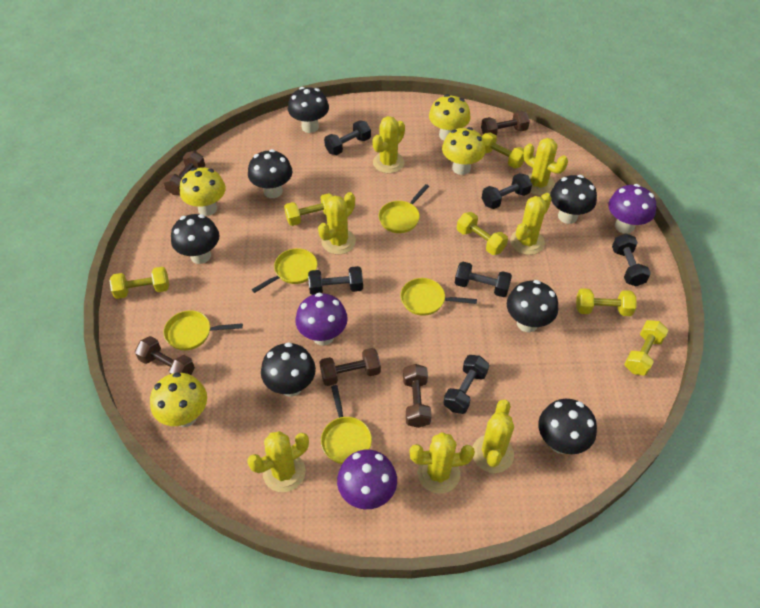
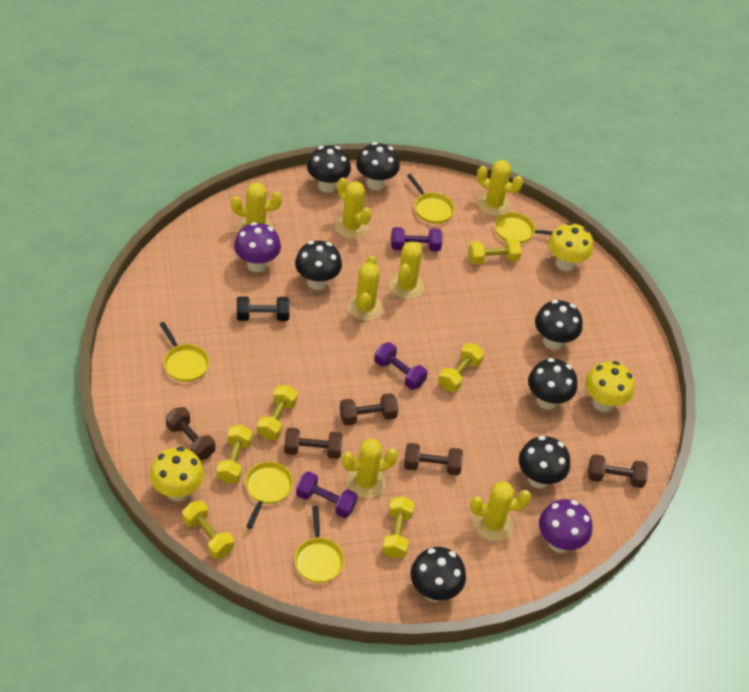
black dumbbell: [308,266,363,295] [324,120,371,155] [443,355,489,414] [455,262,512,297] [482,173,532,209] [612,233,651,286] = 6 -> [237,296,290,321] = 1
purple dumbbell: none = 0 -> [296,471,357,518] [374,342,428,390] [391,227,442,251] = 3
purple mushroom: [295,293,348,346] [337,450,397,509] [608,184,656,234] = 3 -> [234,222,281,272] [539,499,592,553] = 2
yellow mushroom: [150,372,207,427] [180,167,226,216] [429,94,471,140] [442,127,486,175] = 4 -> [150,447,204,501] [548,222,593,271] [585,361,635,412] = 3

